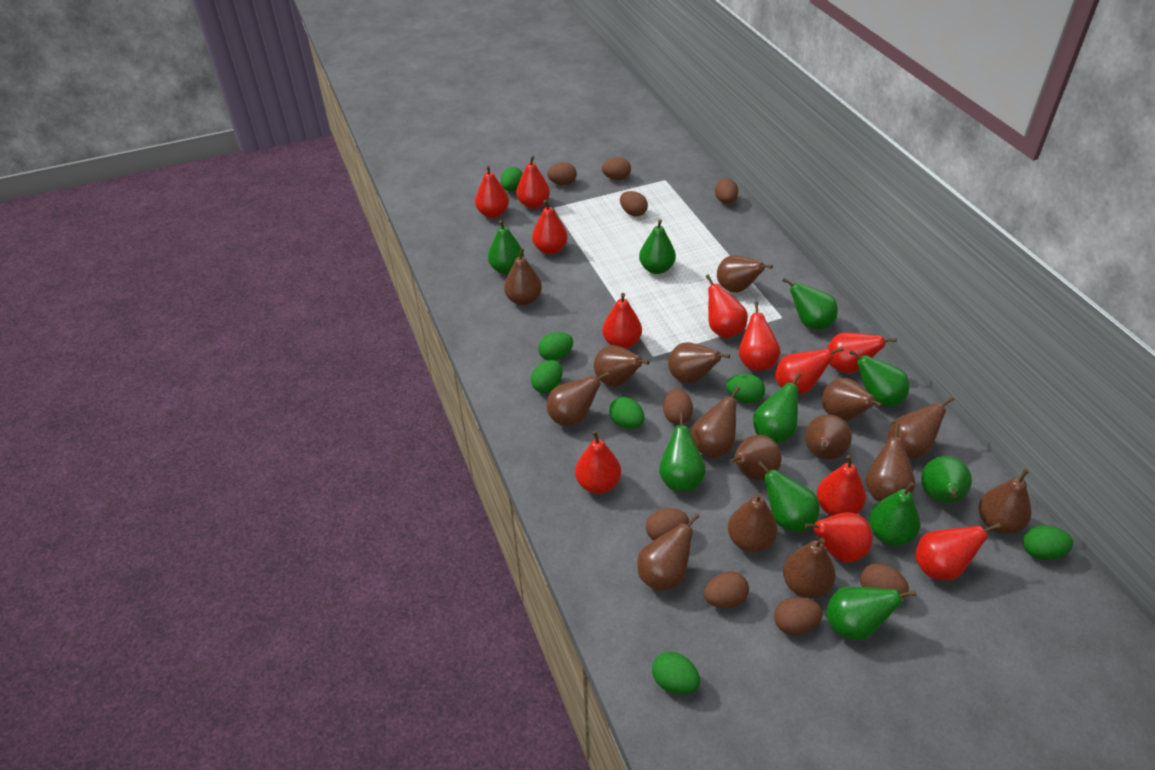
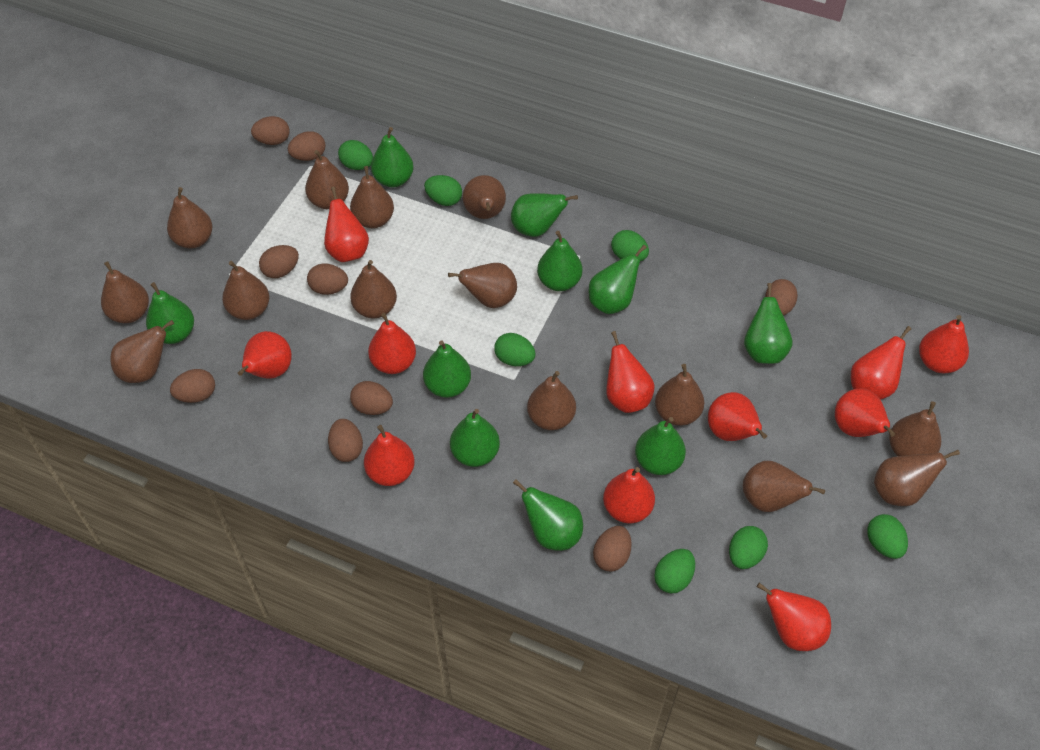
brown pear: [504,248,542,306] [547,372,610,426] [594,345,650,387] [637,513,700,591] [668,342,730,384] [691,386,740,458] [717,255,773,293] [728,493,778,552] [729,435,782,481] [783,538,836,598] [805,414,852,460] [822,378,883,421] [865,424,915,501] [888,396,954,459] [978,469,1031,534] = 15 -> [101,261,149,323] [110,320,174,383] [167,187,212,249] [222,261,269,320] [305,150,349,209] [350,166,394,228] [350,260,397,318] [448,263,517,308] [463,175,506,219] [527,371,576,430] [655,364,704,426] [743,461,825,512] [874,450,960,506] [889,401,941,456] = 14
red pear: [475,165,509,218] [516,155,550,209] [532,200,568,254] [575,431,621,494] [602,293,642,349] [705,275,748,338] [739,302,781,371] [775,347,844,394] [805,512,873,562] [817,455,866,516] [827,332,897,373] [915,523,1001,580] = 12 -> [238,331,292,379] [324,187,369,262] [364,425,415,486] [368,313,416,374] [603,467,655,523] [606,331,655,413] [708,392,767,441] [757,582,831,651] [835,388,895,437] [851,326,911,400] [919,315,969,373] = 11

